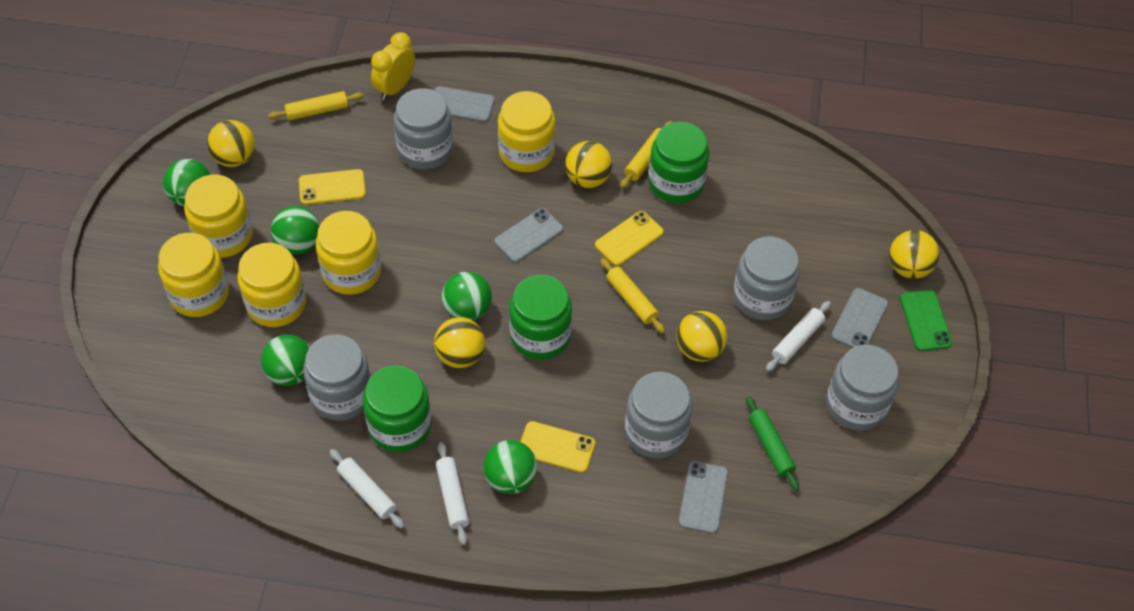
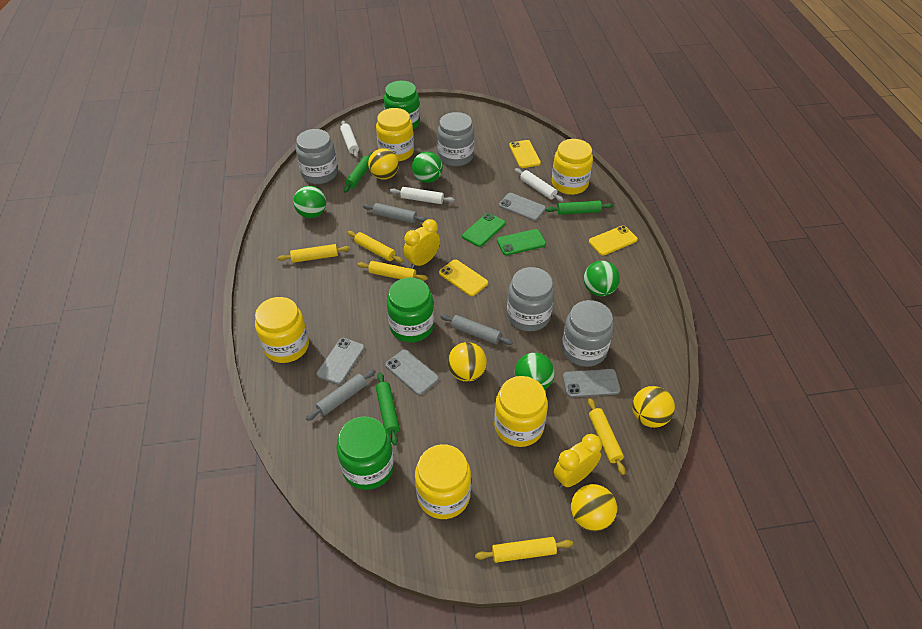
green ball: [163,159,210,206] [261,334,310,386] [271,206,320,254] [442,272,492,321] [484,440,537,494] = 5 -> [293,186,326,218] [412,152,443,183] [515,353,554,390] [584,261,620,296] = 4
green phone: [900,290,952,351] = 1 -> [462,213,505,247] [497,229,546,255] = 2
green rolling pin: [746,396,799,491] = 1 -> [344,152,373,193] [376,373,400,445] [546,201,613,215] = 3
grey jar: [303,334,371,421] [394,88,453,170] [625,372,693,459] [733,237,800,320] [826,345,899,431] = 5 -> [296,129,338,184] [437,112,474,166] [507,267,555,331] [562,300,614,367] = 4
grey rolling pin: none = 0 -> [306,369,376,421] [363,203,427,223] [440,314,513,345] = 3
yellow ball: [207,120,255,167] [434,317,485,368] [565,141,612,188] [676,311,727,362] [889,230,939,279] = 5 -> [368,148,399,180] [448,342,487,382] [571,484,617,531] [632,386,675,428] = 4
yellow clock: [371,32,415,100] = 1 -> [403,219,440,269] [554,434,602,488] = 2
yellow rolling pin: [268,91,364,121] [600,258,665,333] [620,121,673,188] = 3 -> [278,244,350,263] [347,231,403,263] [357,261,428,281] [475,537,573,563] [588,398,625,475] = 5

